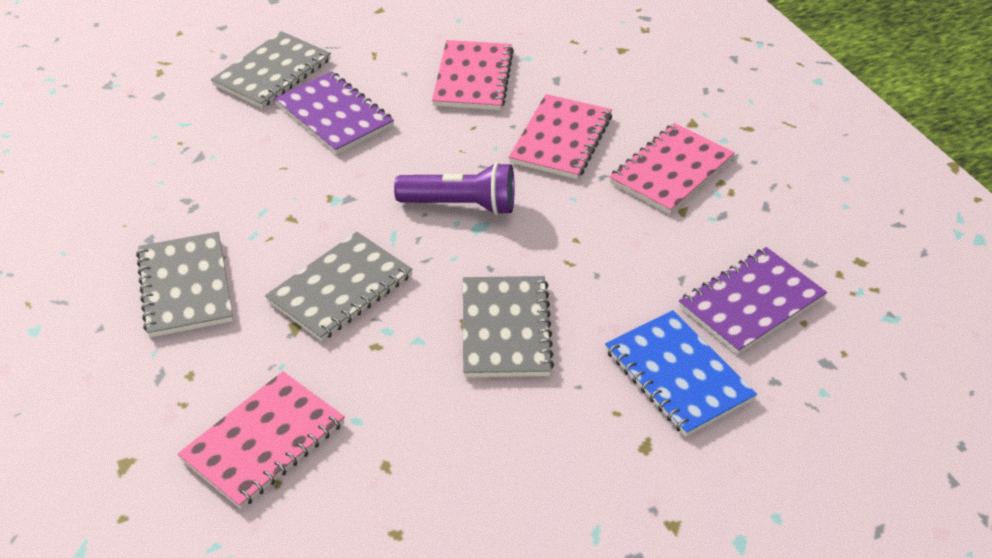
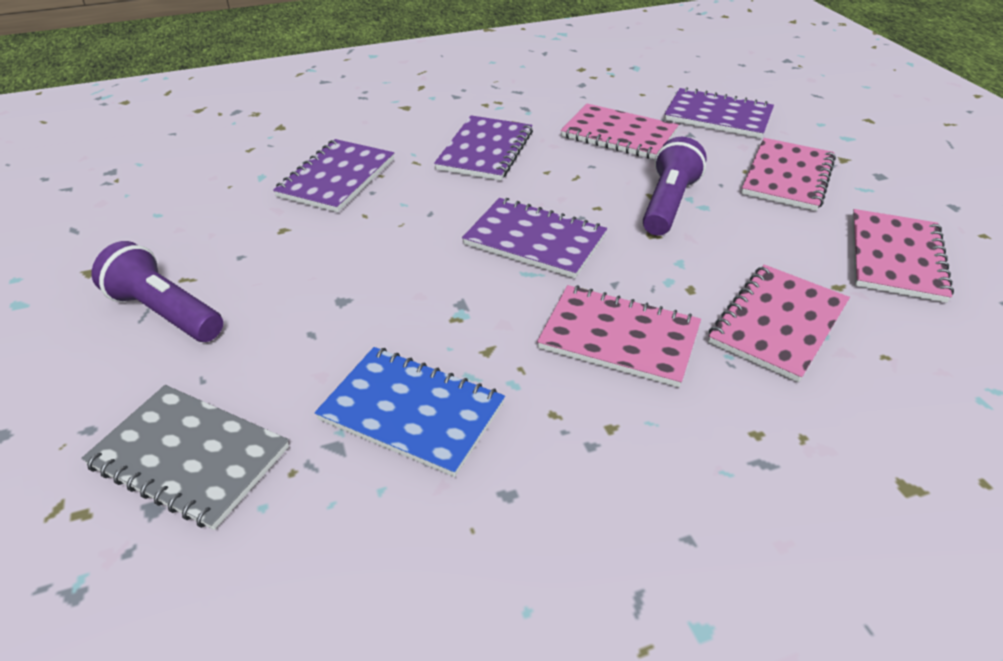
grey notebook: [136,232,233,337] [211,31,331,108] [265,232,412,341] [463,276,554,377] = 4 -> [81,385,289,530] = 1
pink notebook: [178,371,345,509] [432,40,514,110] [509,94,612,179] [609,123,735,214] = 4 -> [537,285,701,387] [561,104,679,159] [708,265,850,382] [742,138,836,211] [852,209,954,303] = 5
purple flashlight: [394,162,515,215] = 1 -> [92,241,223,342] [643,137,707,236] = 2
purple notebook: [275,71,394,154] [679,247,827,355] = 2 -> [273,139,394,212] [434,115,533,180] [462,198,607,278] [664,87,774,138] = 4

